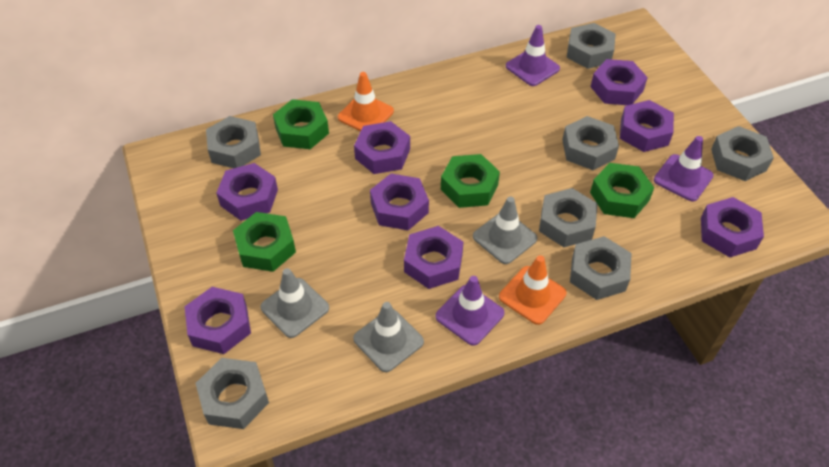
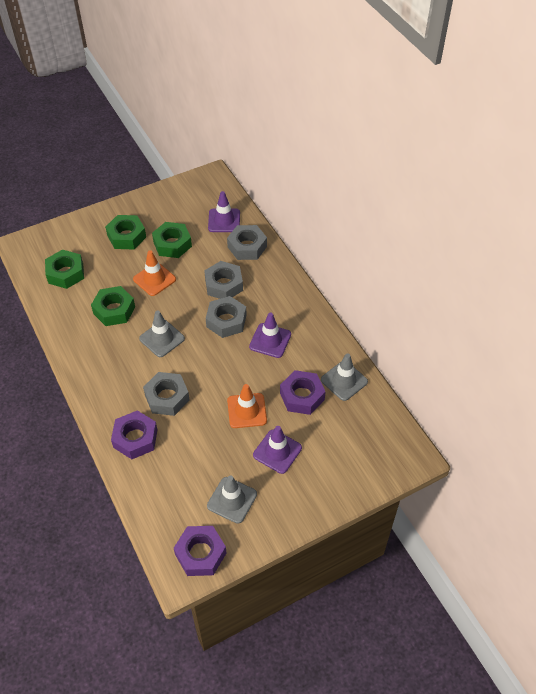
grey nut: [196,358,269,429] [206,116,261,168] [539,188,598,247] [562,116,619,170] [567,23,616,69] [570,236,631,300] [711,126,774,181] = 7 -> [143,372,190,416] [204,261,243,299] [206,296,247,338] [227,225,267,260] = 4
purple nut: [184,287,251,354] [216,163,278,221] [354,121,410,174] [370,174,429,230] [404,226,463,289] [590,59,648,105] [620,100,674,152] [701,197,764,257] = 8 -> [111,410,158,459] [174,526,226,576] [280,370,326,415] = 3

